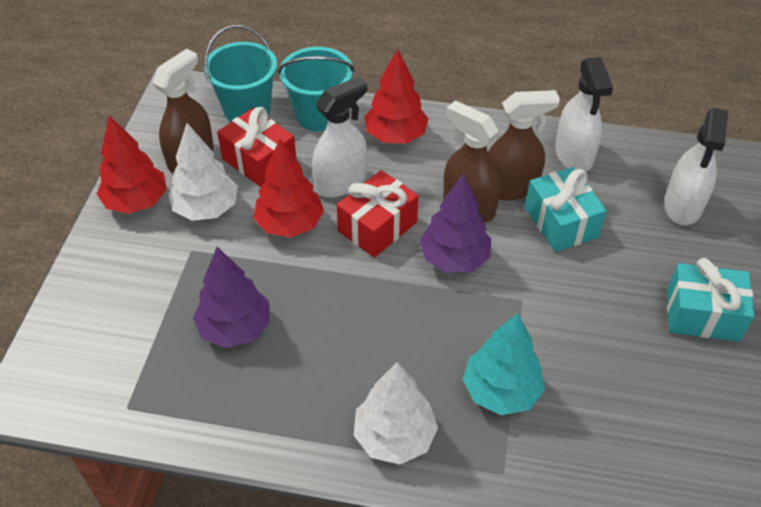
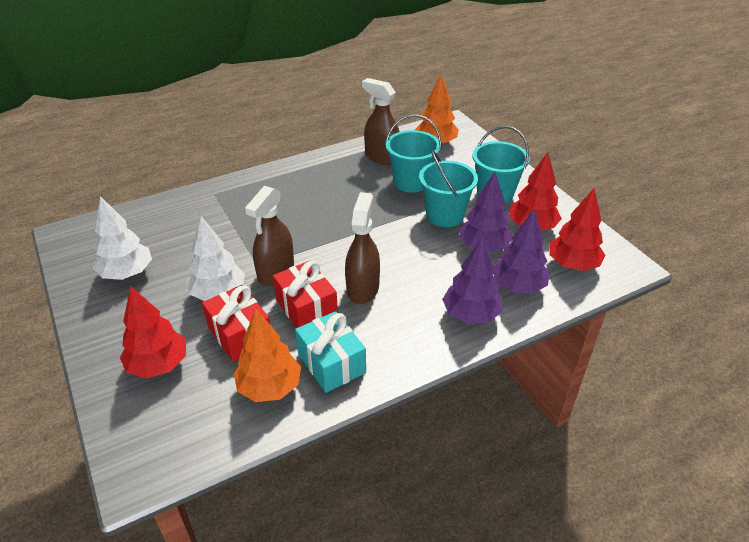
orange tree: none = 0 -> [234,309,301,402] [415,74,459,143] = 2
purple tree: [193,247,270,348] [419,174,491,273] = 2 -> [442,236,502,323] [459,171,512,252] [493,209,550,294] = 3
turquoise bucket: [203,25,277,122] [278,47,354,132] = 2 -> [386,115,442,193] [419,150,478,227] [472,126,530,204] = 3
turquoise gift: [525,167,607,252] [667,258,755,342] = 2 -> [295,311,366,393] = 1
turquoise tree: [463,313,545,415] = 1 -> none = 0
white spray bottle: [312,76,367,198] [555,57,613,172] [664,108,728,225] = 3 -> none = 0

